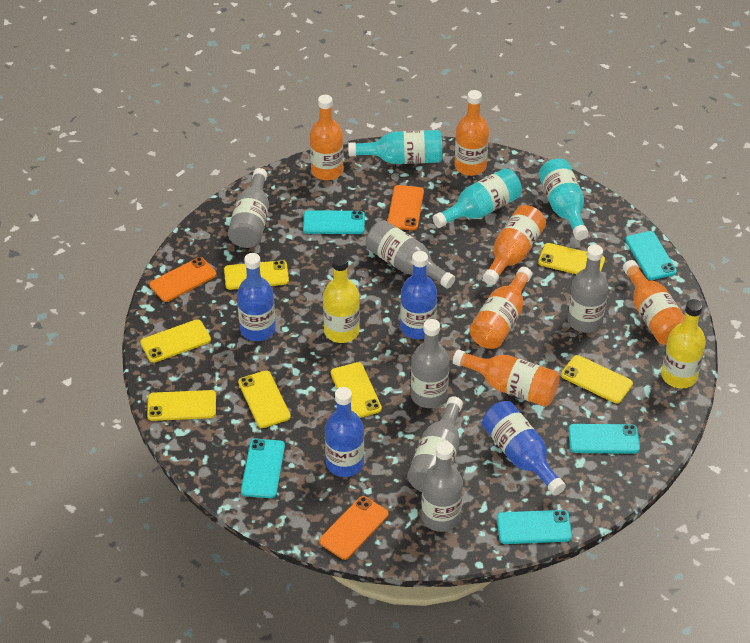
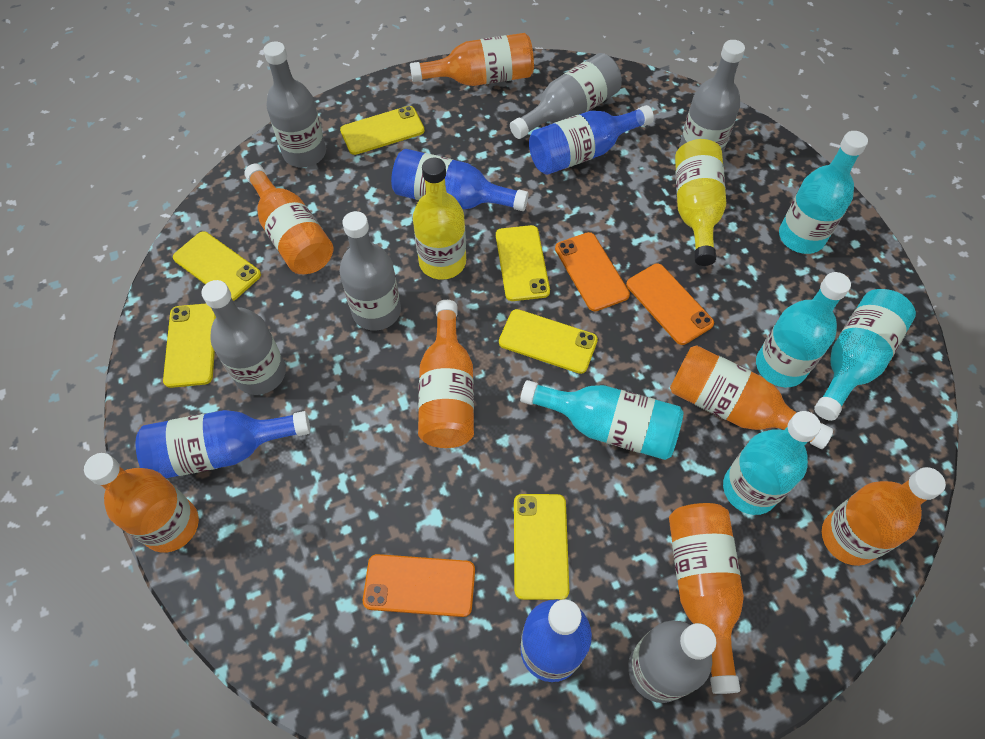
orange bottle: [310,95,343,180] [453,350,560,407] [454,90,489,176] [469,267,532,349] [483,205,546,285] [623,260,685,345] = 6 -> [84,453,199,553] [244,164,333,274] [410,33,534,86] [418,300,474,448] [669,503,744,694] [670,345,833,449] [822,467,946,566] = 7
turquoise bottle: [348,130,442,164] [433,168,522,228] [538,159,589,240] = 3 -> [520,380,684,460] [723,411,821,515] [756,272,851,387] [779,131,868,254] [814,289,916,421] = 5
turquoise phone: [241,439,285,498] [303,210,365,234] [497,510,572,544] [568,424,640,454] [625,231,677,280] = 5 -> none = 0
yellow phone: [140,319,211,363] [147,390,216,421] [224,260,289,290] [238,370,291,428] [331,362,382,418] [538,243,605,274] [561,355,633,403] = 7 -> [163,304,216,388] [173,231,261,301] [340,106,425,155] [496,225,550,301] [499,309,598,374] [514,494,569,600] = 6

